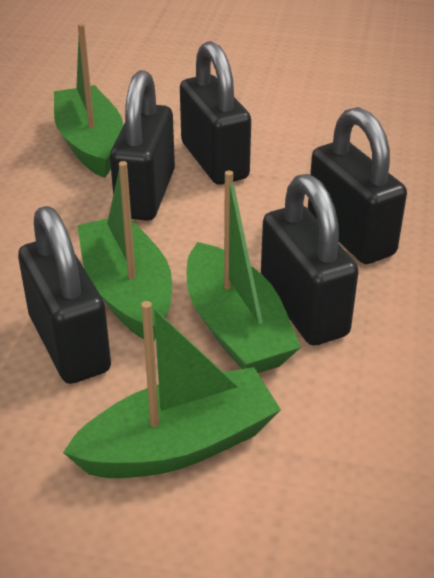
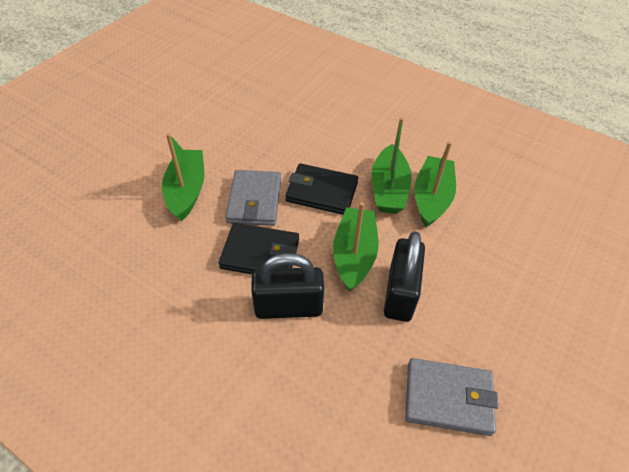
black padlock: [18,206,111,384] [110,70,175,221] [180,41,251,185] [261,174,359,346] [308,107,407,264] = 5 -> [251,253,324,319] [384,231,425,322] = 2
black wallet: none = 0 -> [219,223,299,274] [285,163,358,215] = 2
grey wallet: none = 0 -> [225,170,281,226] [405,358,498,436] = 2

